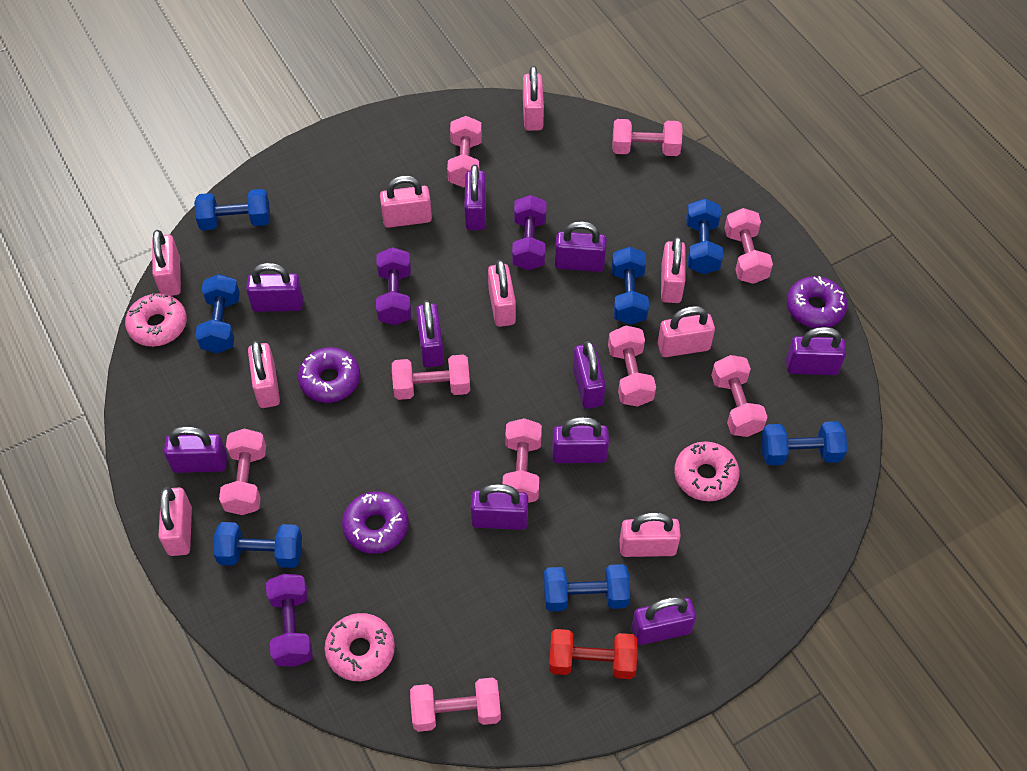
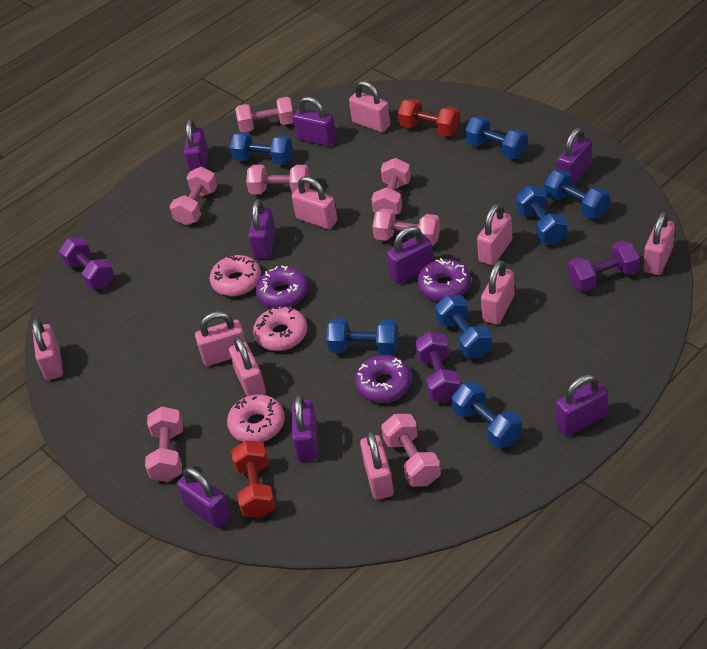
pink dumbbell: [219,428,266,515] [392,354,470,400] [410,678,501,732] [447,116,482,188] [502,418,542,503] [608,326,656,407] [612,119,683,156] [711,355,768,437] [725,208,773,284] = 9 -> [145,406,183,482] [170,167,217,225] [235,97,294,132] [246,165,310,194] [371,158,411,215] [372,209,440,246] [381,414,441,487] = 7
purple padlock: [164,426,227,473] [246,263,303,312] [416,300,444,367] [464,164,486,230] [471,484,528,530] [552,417,609,463] [555,221,607,272] [573,341,606,409] [632,597,696,645] [786,327,846,375] = 10 -> [177,467,231,528] [184,119,208,172] [249,199,276,259] [292,394,318,461] [293,97,336,147] [387,226,434,284] [556,374,608,436] [557,127,592,186] = 8
red dumbbell: [549,629,637,679] = 1 -> [231,440,276,518] [398,99,460,136] = 2

